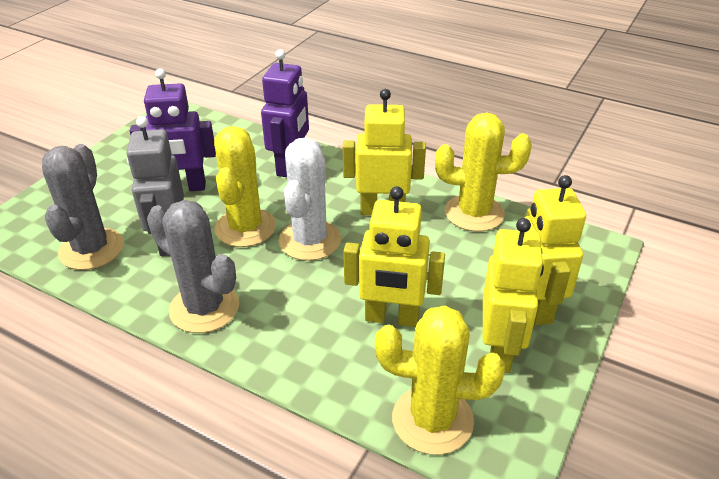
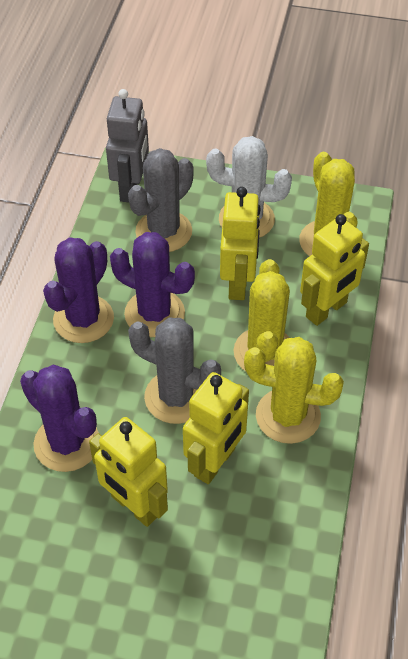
purple cactus: none = 0 -> [20,365,99,472] [43,237,114,343] [110,232,195,337] = 3
purple robot: [130,68,216,191] [261,49,309,177] = 2 -> none = 0

